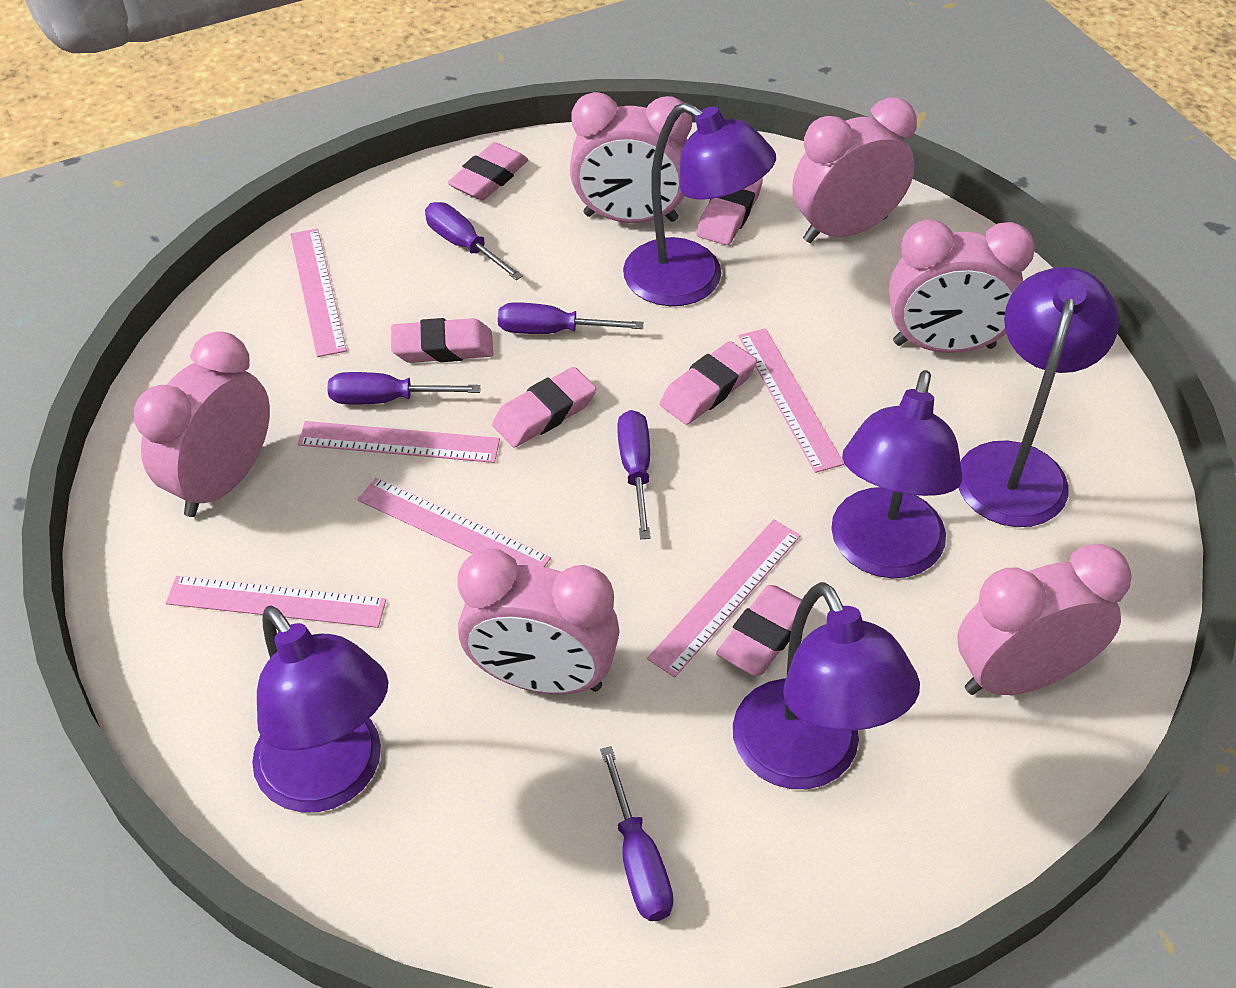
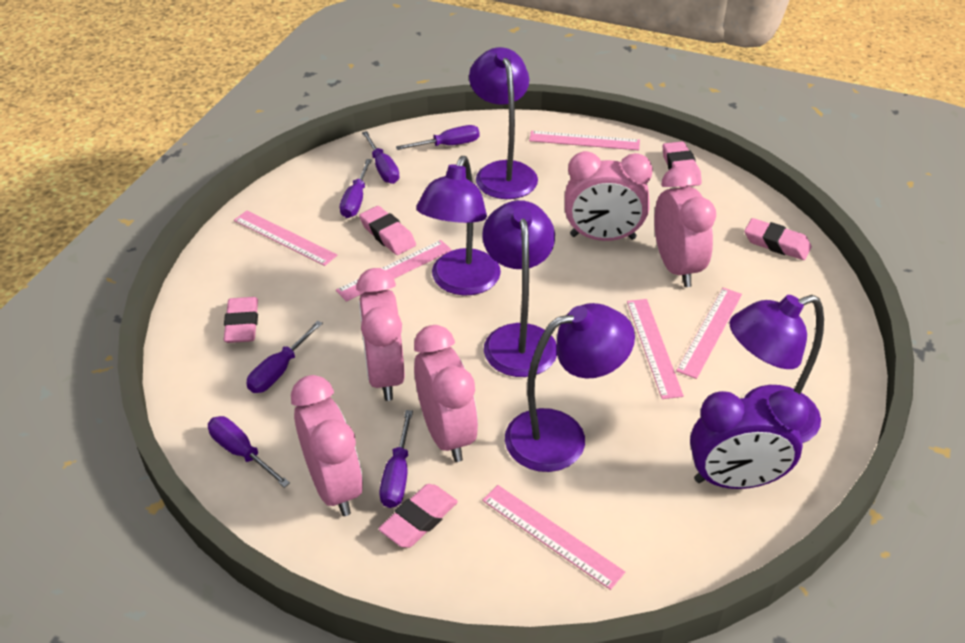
pink clock: [134,331,270,517] [457,549,620,695] [570,92,692,223] [793,97,917,243] [889,220,1035,353] [957,544,1132,695] = 6 -> [291,375,363,516] [356,268,405,401] [414,325,478,462] [565,151,653,241] [654,166,716,287] = 5
pink eraser: [391,318,493,363] [448,142,528,200] [492,367,596,447] [660,341,757,425] [696,178,763,245] [716,585,802,676] = 6 -> [224,297,258,343] [359,206,416,255] [378,484,458,548] [663,141,702,187] [744,218,812,260] = 5
purple clock: none = 0 -> [690,390,809,489] = 1
purple screwdriver: [327,372,481,404] [425,202,523,280] [498,302,644,334] [600,746,673,921] [617,410,651,539] = 5 -> [208,416,290,488] [247,321,323,393] [340,159,372,218] [362,131,400,184] [379,410,413,508] [396,125,479,150] = 6

